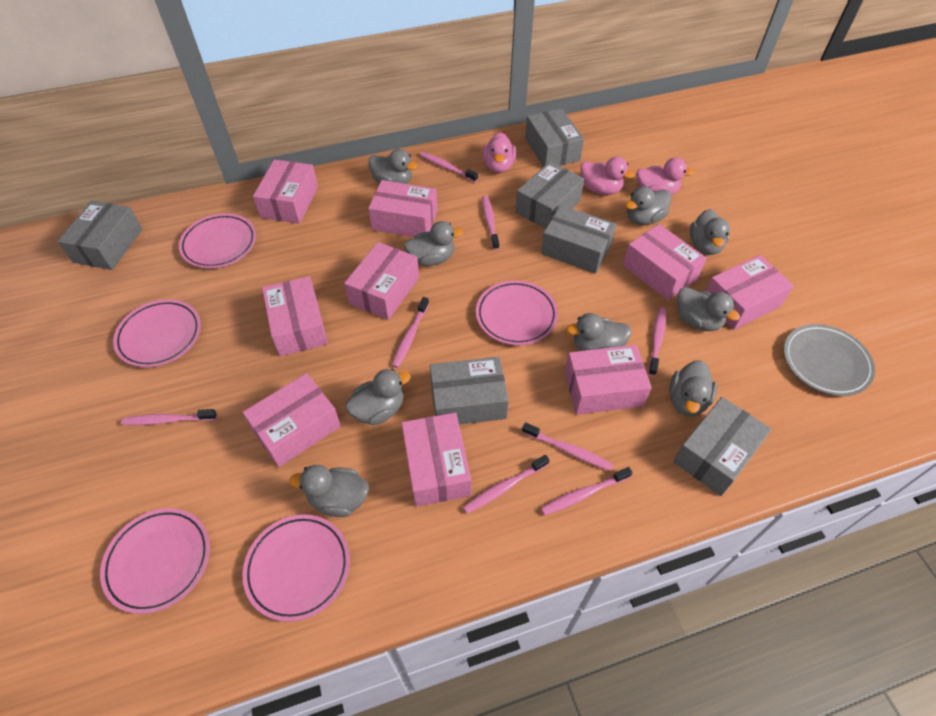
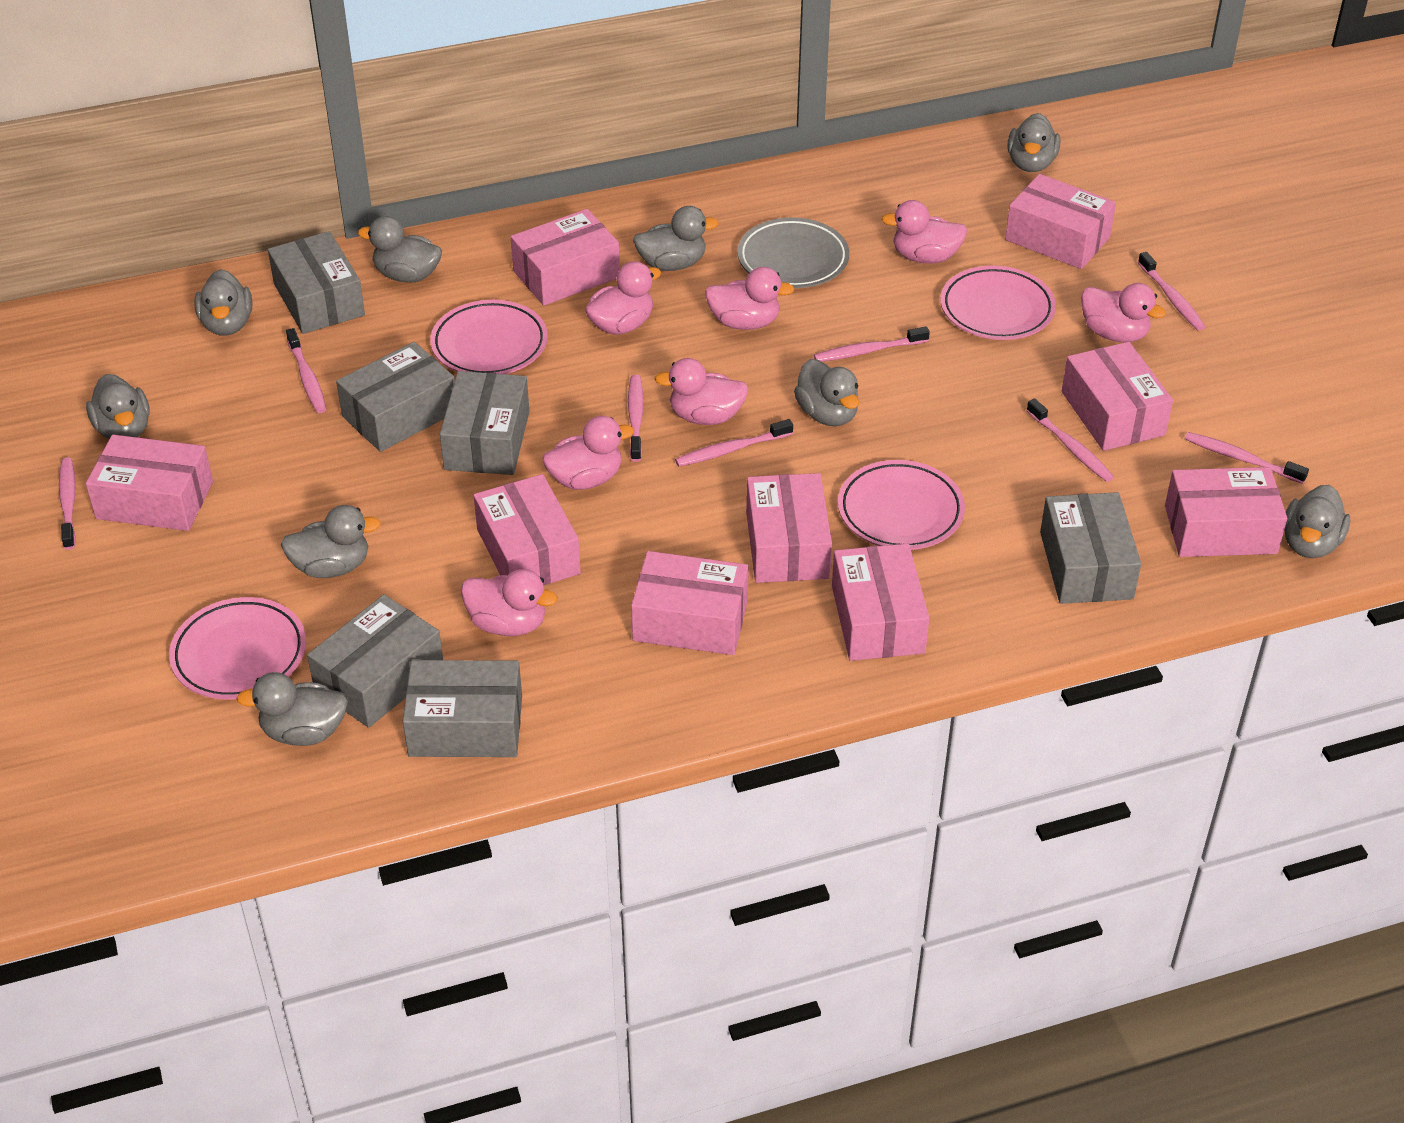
pink duck: [483,132,516,173] [580,157,635,195] [636,157,695,195] = 3 -> [461,569,557,636] [542,416,634,490] [585,261,661,335] [655,358,749,425] [705,267,795,330] [881,200,967,264] [1081,283,1166,342] = 7
pink plate: [100,508,210,614] [113,299,201,367] [179,213,256,269] [242,514,350,622] [476,280,558,345] = 5 -> [169,597,306,699] [430,300,548,374] [838,460,965,550] [940,266,1056,340] = 4

